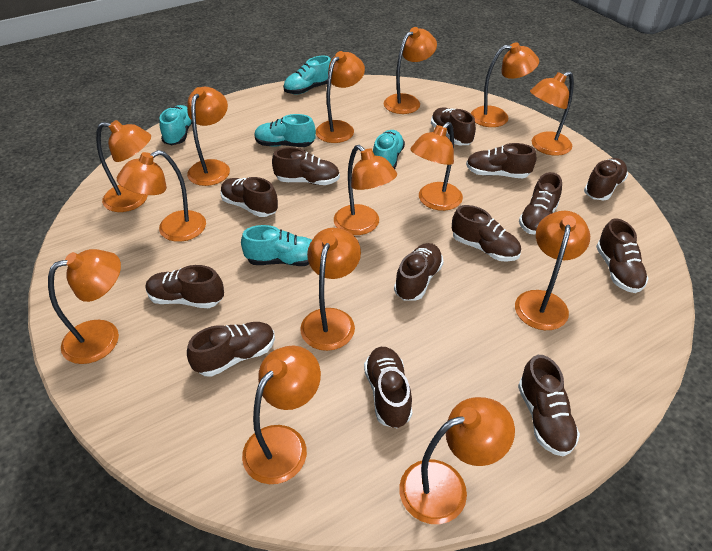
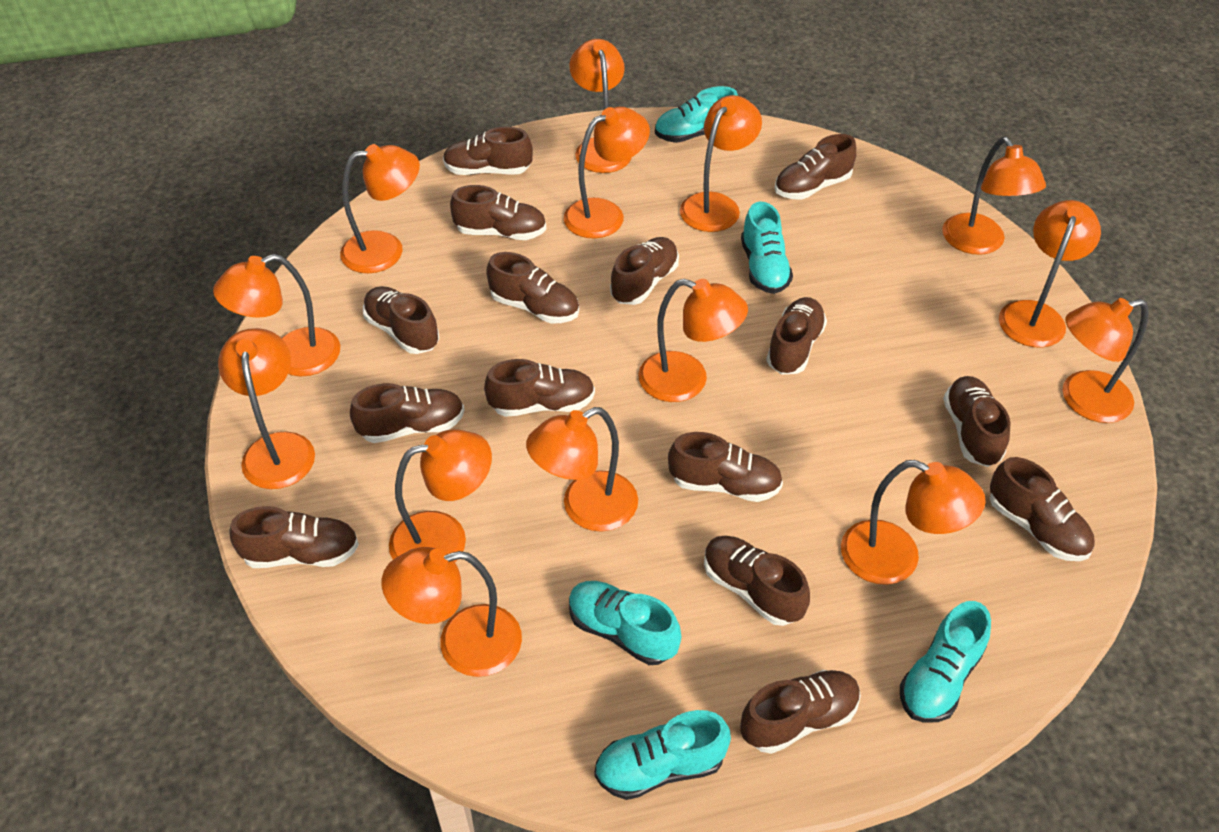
brown shoe: [146,265,224,308] [187,322,275,377] [220,177,278,217] [272,147,340,185] [364,347,413,429] [394,243,444,301] [431,107,476,145] [452,205,521,262] [466,143,536,178] [518,355,580,457] [519,172,562,235] [584,158,628,200] [596,218,648,293] = 13 -> [229,506,359,568] [350,383,465,443] [363,286,439,354] [443,127,533,175] [450,185,546,240] [484,359,595,417] [486,252,579,323] [610,237,679,305] [668,432,783,502] [704,536,810,626] [740,670,861,754] [766,297,827,374] [774,134,857,200] [943,376,1010,467] [990,457,1095,561] = 15

